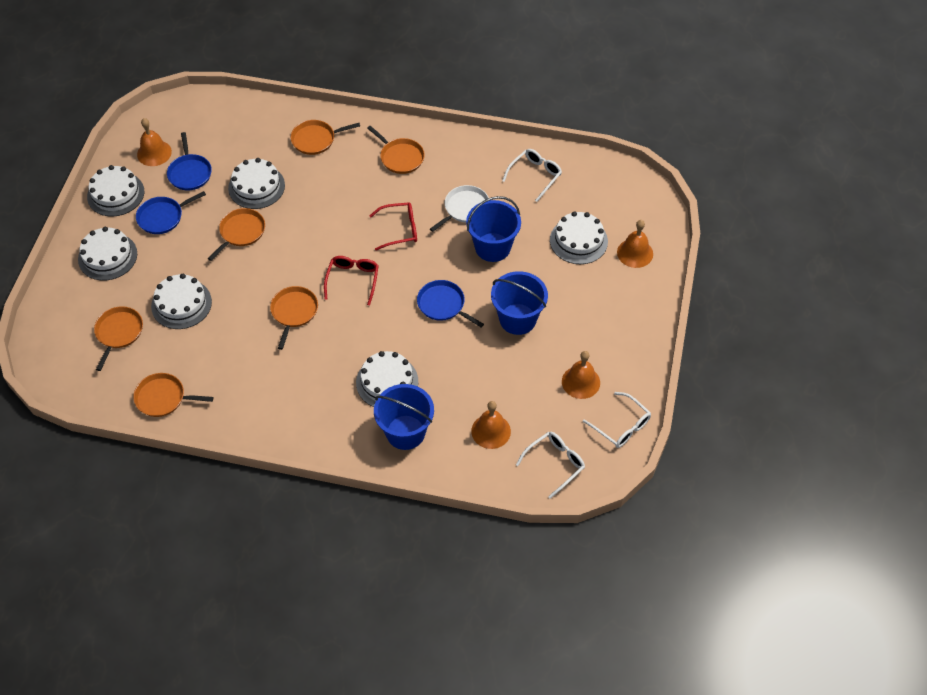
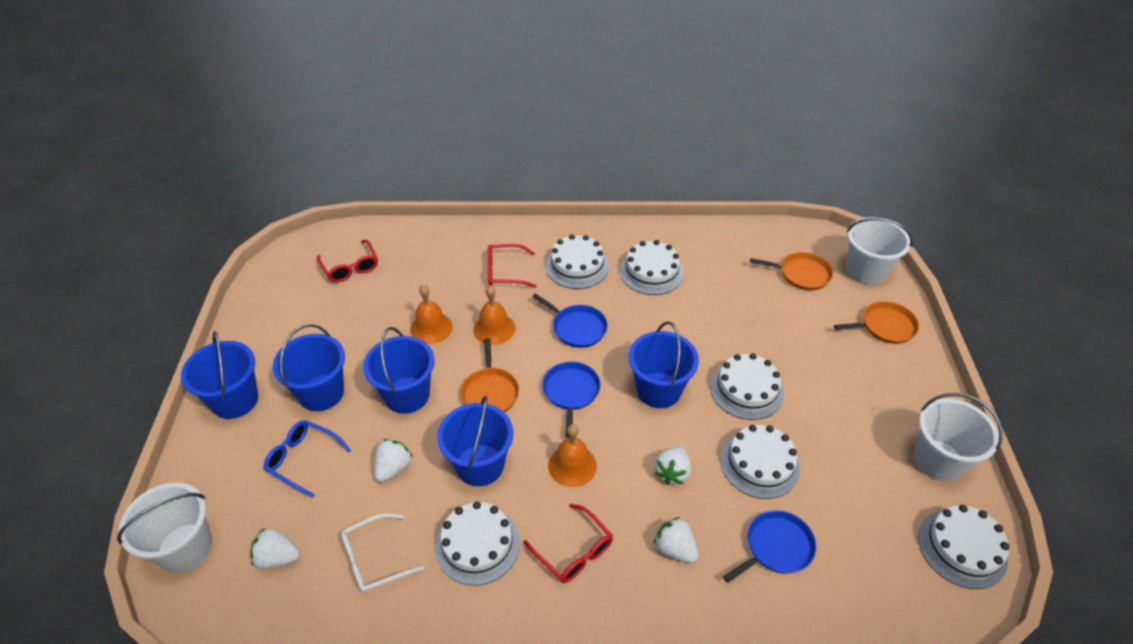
blue bucket: [374,384,434,450] [466,196,521,262] [491,271,548,335] = 3 -> [181,331,258,419] [273,324,345,411] [363,327,435,414] [437,396,513,486] [628,321,699,408] = 5
blue glasses: none = 0 -> [264,420,351,498] = 1
orange bell: [137,118,172,166] [471,401,511,449] [562,351,600,399] [617,220,653,268] = 4 -> [410,285,452,344] [473,285,515,345] [548,424,597,487] = 3
orange pan: [94,306,143,371] [133,373,213,417] [208,208,265,261] [270,286,318,350] [291,120,360,155] [367,126,425,174] = 6 -> [461,338,519,412] [750,252,833,290] [834,301,919,344] = 3
red glasses: [324,256,379,305] [369,202,417,251] = 2 -> [317,240,378,283] [488,244,537,288] [523,504,613,583] = 3
white bucket: none = 0 -> [117,482,212,573] [846,217,913,285] [914,393,1003,481] = 3
white glasses: [502,149,562,202] [516,432,585,499] [583,392,651,448] = 3 -> [341,513,424,593] = 1
white pan: [430,185,489,232] = 1 -> none = 0
white strawberry: none = 0 -> [251,528,300,570] [374,439,413,482] [654,446,691,485] [654,517,698,563] = 4

